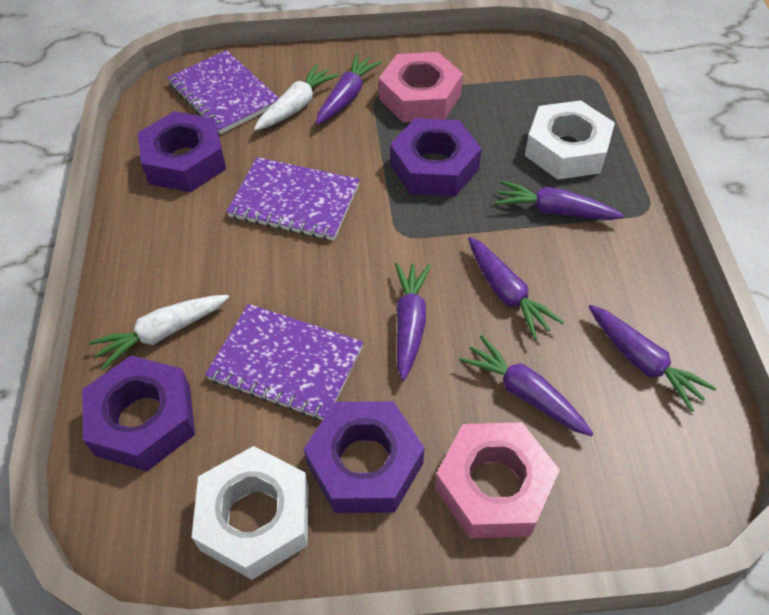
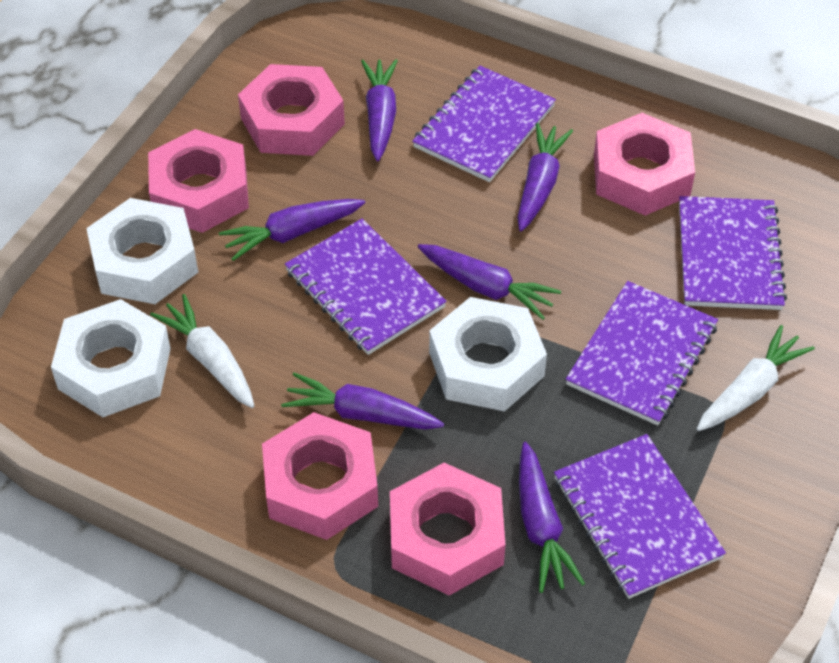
pink nut: [379,52,463,122] [435,422,560,538] = 2 -> [148,129,249,233] [238,64,345,156] [262,412,378,540] [390,463,506,596] [594,113,695,216] = 5
purple notebook: [167,50,279,134] [205,304,363,420] [226,157,360,241] = 3 -> [285,218,447,355] [412,66,556,182] [554,434,726,599] [566,281,718,426] [679,196,787,310] = 5
purple nut: [82,355,195,471] [138,111,226,192] [304,401,425,513] [390,118,482,196] = 4 -> none = 0
white nut: [192,446,309,580] [525,100,615,180] = 2 -> [51,299,171,417] [86,198,198,304] [429,297,547,412] = 3

